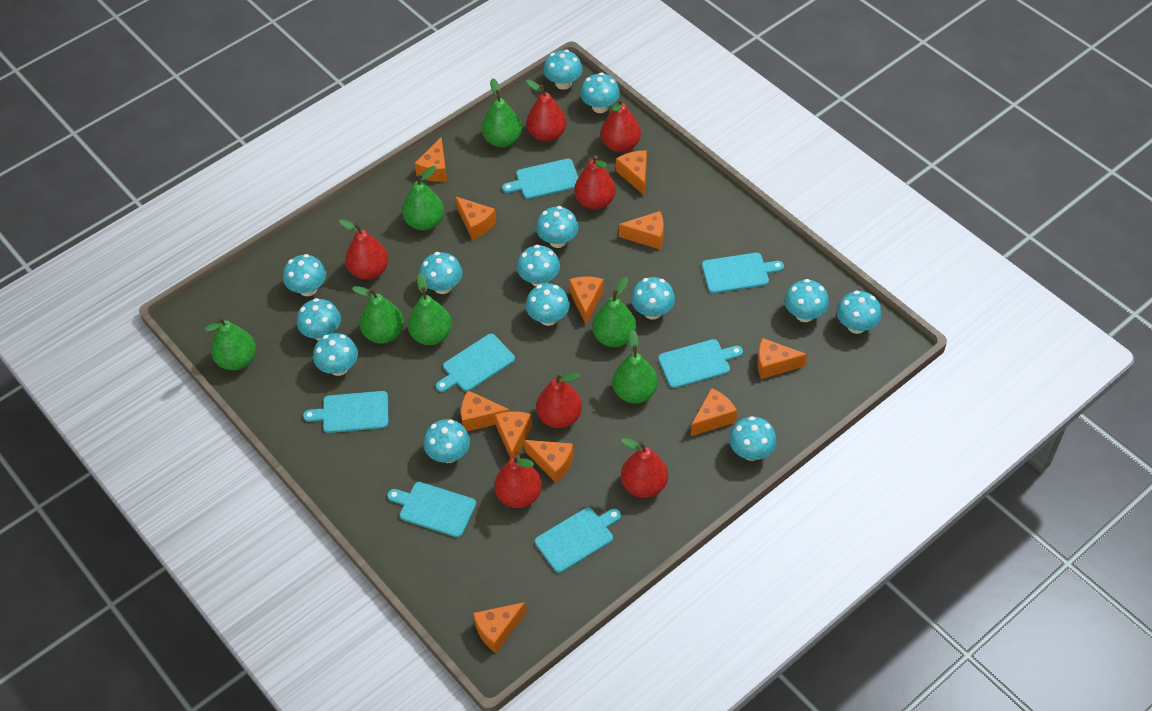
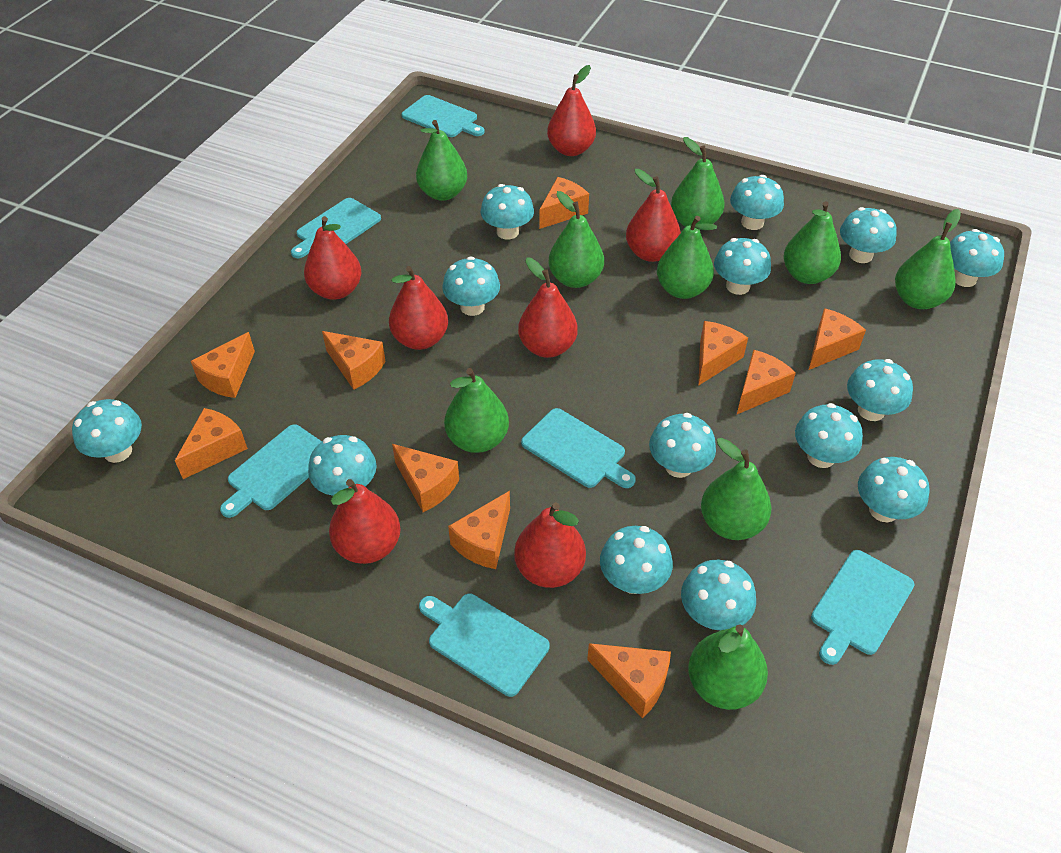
green pear: [204,317,256,371] [352,286,404,344] [402,166,444,231] [408,273,452,345] [482,78,522,148] [592,277,637,347] [612,330,658,403] = 7 -> [416,120,467,201] [444,368,509,453] [549,191,604,288] [657,216,717,299] [671,137,725,227] [688,624,768,710] [701,438,771,540] [783,201,841,284] [895,209,961,309] = 9
orange cheese: [414,137,447,182] [455,196,497,240] [461,390,510,431] [473,602,527,653] [495,411,532,459] [524,440,574,483] [569,277,604,325] [616,151,647,196] [619,211,664,249] [691,388,737,436] [758,338,807,379] = 11 -> [175,408,248,479] [191,332,255,398] [322,331,385,390] [392,444,459,512] [448,491,510,569] [539,177,589,229] [587,643,671,718] [698,321,748,386] [737,350,796,414] [809,308,866,370] = 10
turquoise cutting board: [303,391,388,433] [387,482,476,538] [436,334,515,392] [502,159,579,199] [535,507,621,573] [658,339,743,388] [702,253,784,293] = 7 -> [220,424,322,518] [291,198,381,258] [401,95,484,137] [419,594,550,697] [521,408,636,488] [811,550,914,665] = 6

